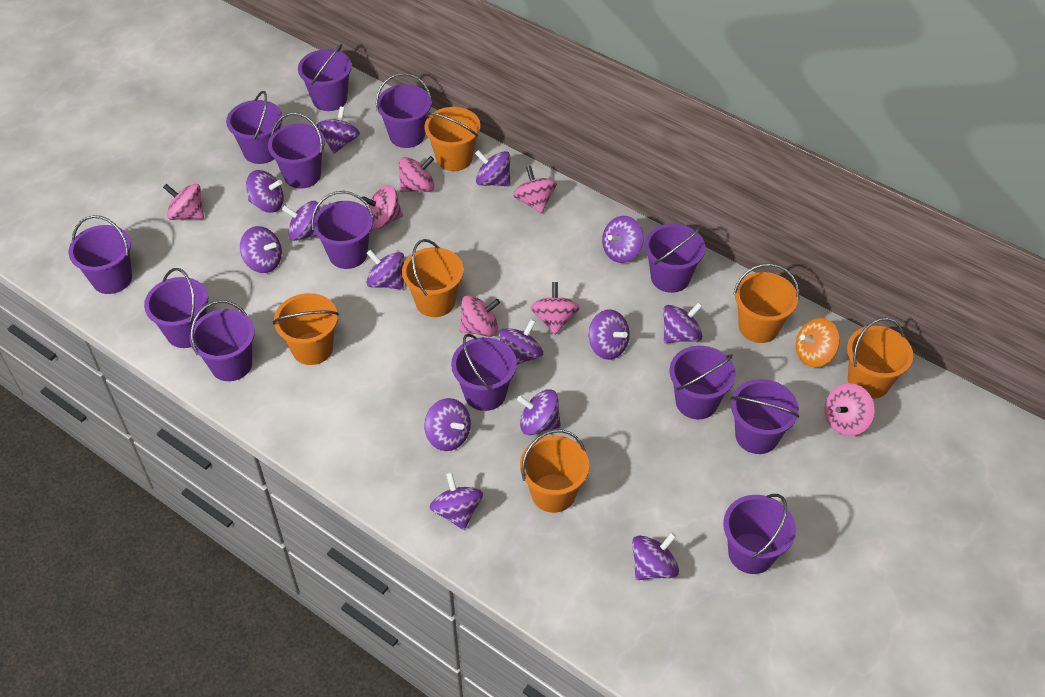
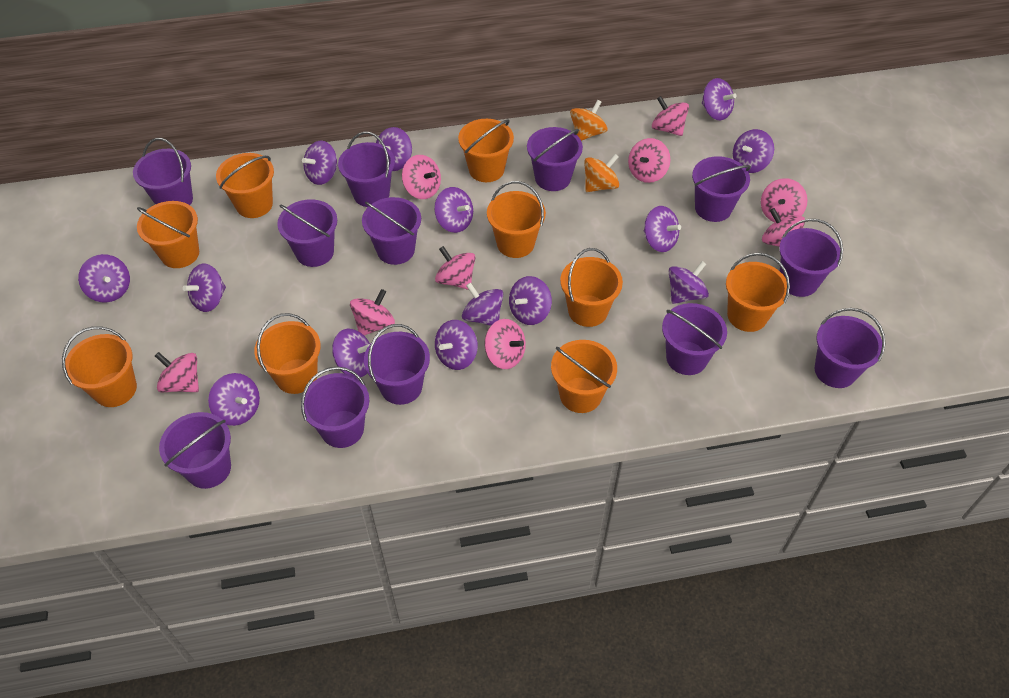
orange bucket: [273,293,339,365] [402,239,464,317] [425,107,480,171] [520,429,589,513] [734,263,799,343] [847,317,913,399] = 6 -> [62,326,137,407] [137,201,199,268] [216,153,274,218] [254,313,321,394] [458,119,514,182] [487,181,546,258] [551,340,617,413] [560,248,623,327] [726,253,790,332] = 9
orange spinning top: [796,318,840,367] = 1 -> [570,100,608,141] [584,154,619,192] = 2
pink spinning top: [163,184,204,220] [362,185,403,229] [399,156,434,192] [460,295,500,337] [513,166,557,214] [530,282,580,335] [825,383,875,436] = 7 -> [155,352,199,392] [350,289,395,336] [402,155,441,199] [435,246,475,290] [484,319,526,369] [628,138,670,183] [652,96,689,136] [761,178,808,223] [762,208,805,247] = 9
purple bucket: [68,215,132,294] [144,268,208,348] [189,300,255,381] [226,91,282,164] [268,112,325,189] [298,44,352,111] [312,191,373,269] [376,73,432,148] [451,334,517,411] [645,224,705,293] [669,346,736,419] [723,494,796,574] [730,379,799,454] = 13 -> [133,138,193,205] [159,412,231,489] [277,199,337,267] [301,366,369,448] [338,131,395,207] [362,197,421,265] [364,324,430,405] [527,127,583,191] [662,303,727,375] [692,156,751,222] [779,219,843,297] [815,308,885,388] = 12

